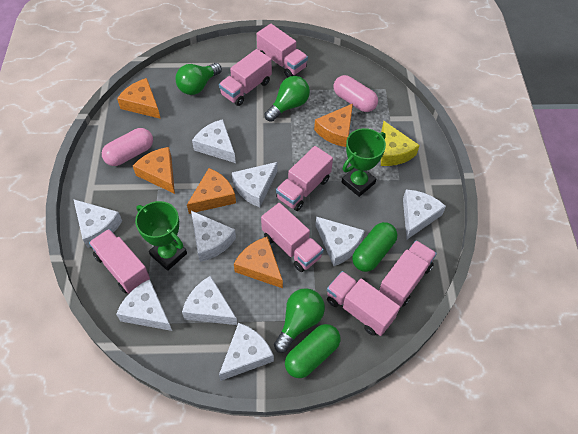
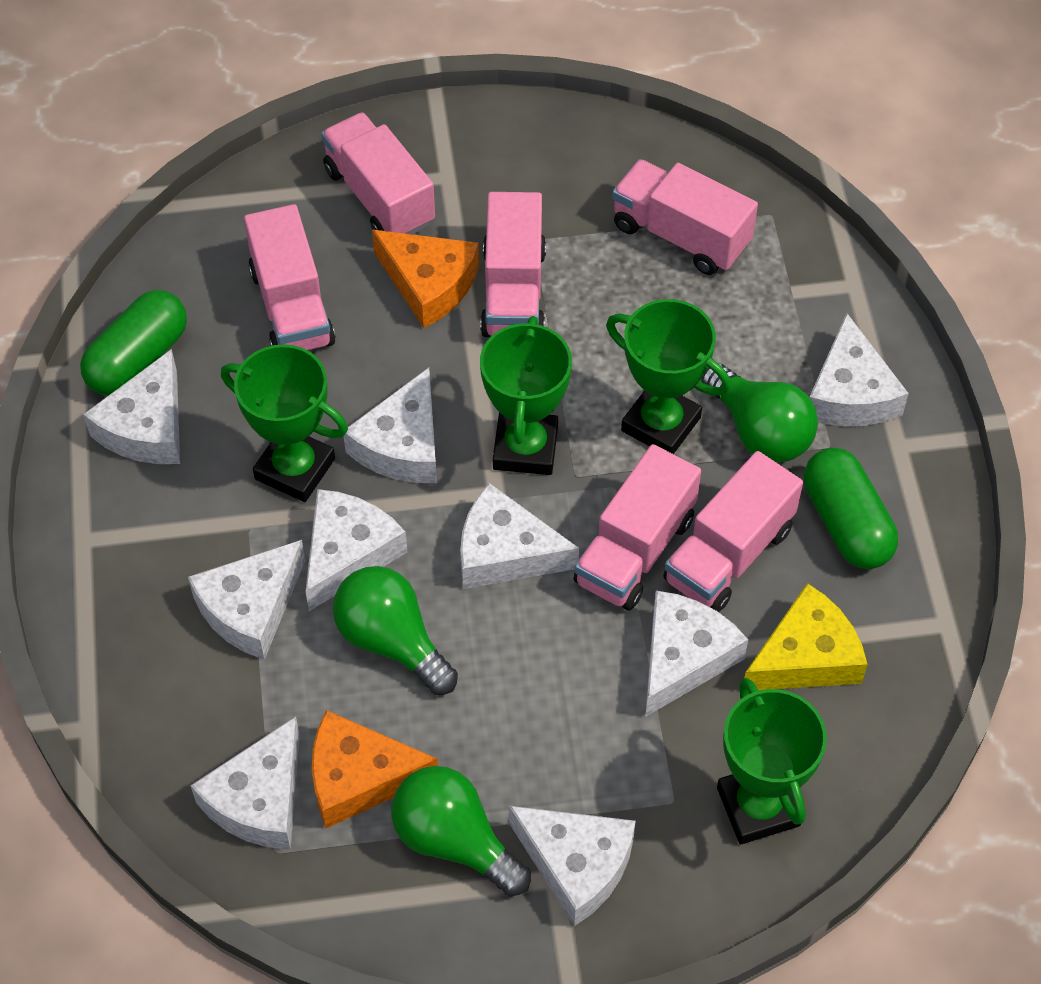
green trophy: [135,201,187,271] [342,128,386,197] = 2 -> [221,344,348,502] [480,316,572,475] [606,299,731,454] [717,678,827,844] = 4
orange cheese: [117,78,161,119] [133,147,175,194] [187,168,236,214] [234,237,283,288] [314,104,353,147] = 5 -> [312,710,438,828] [372,230,479,328] = 2
pink capsule: [102,128,153,166] [333,75,378,112] = 2 -> none = 0
pink truck: [89,229,150,294] [219,49,272,106] [257,24,308,77] [261,203,324,272] [276,146,333,211] [327,271,400,336] [379,240,437,307] = 7 -> [244,204,336,350] [321,112,435,234] [480,192,546,337] [574,444,701,610] [612,159,758,275] [663,451,803,612] = 6

